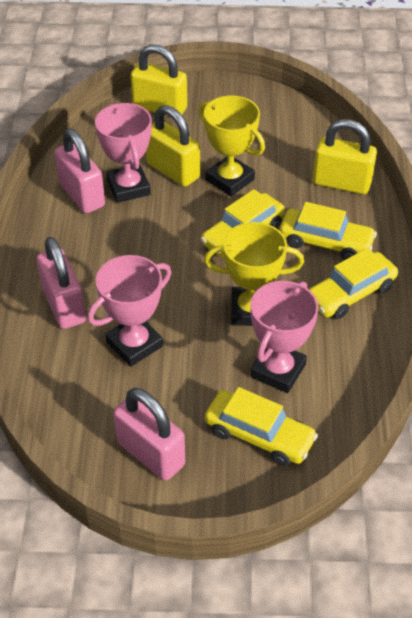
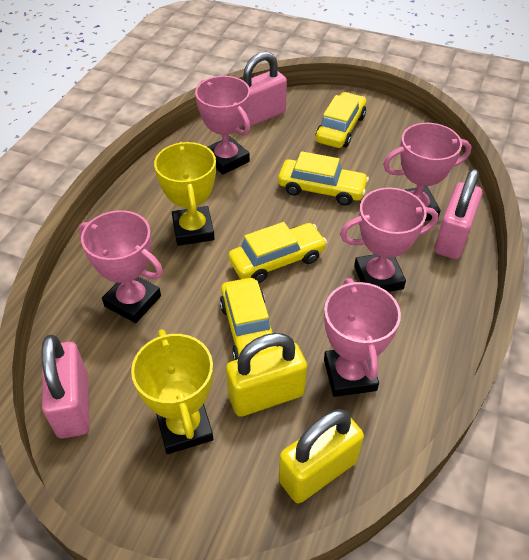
pink trophy: [87,255,171,367] [95,103,152,203] [250,281,319,393] = 3 -> [79,210,163,323] [195,76,250,175] [324,278,401,397] [340,187,438,292] [383,123,472,221] = 5
yellow padlock: [130,44,187,116] [146,105,200,187] [313,119,377,194] = 3 -> [226,333,307,417] [279,409,364,503] = 2

